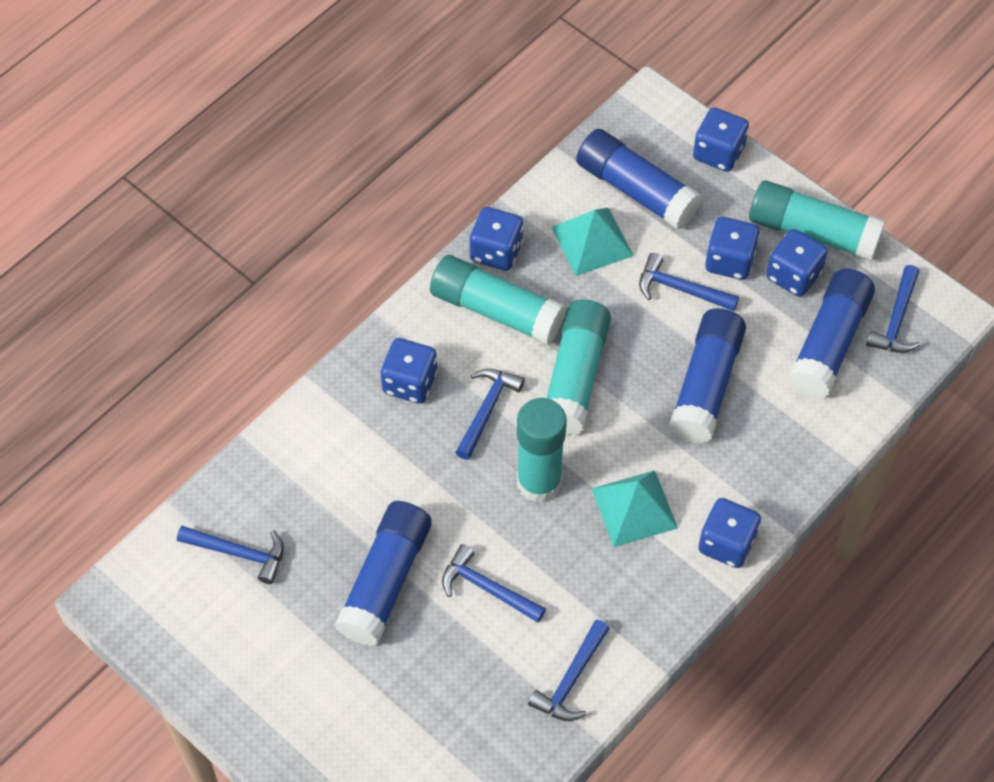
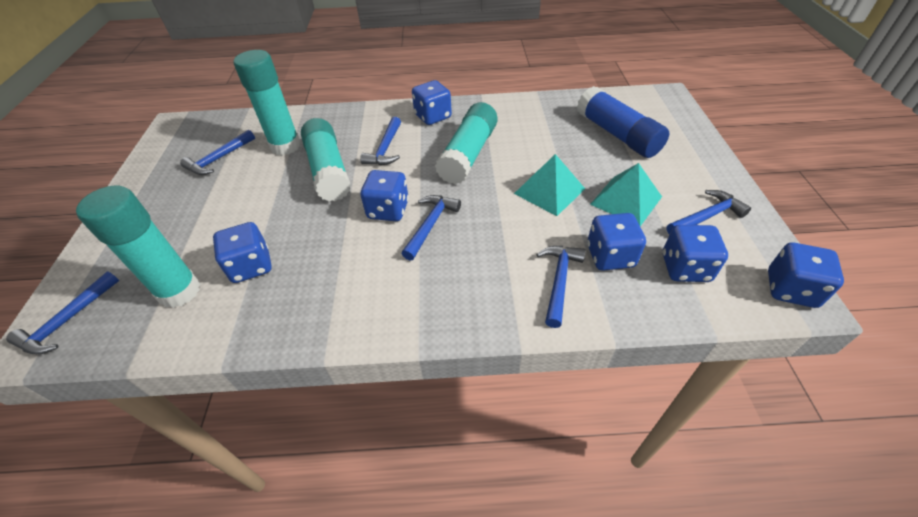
blue glue stick: [335,501,432,646] [576,129,702,230] [669,308,746,443] [788,269,875,399] = 4 -> [577,86,669,158] = 1

